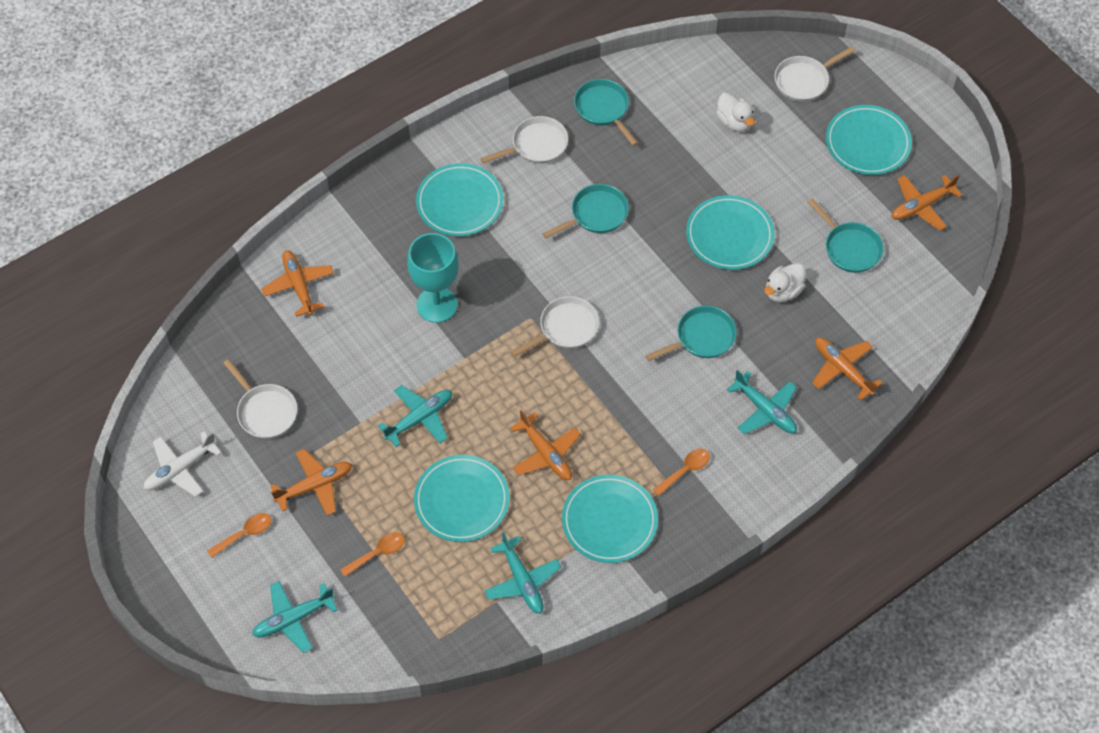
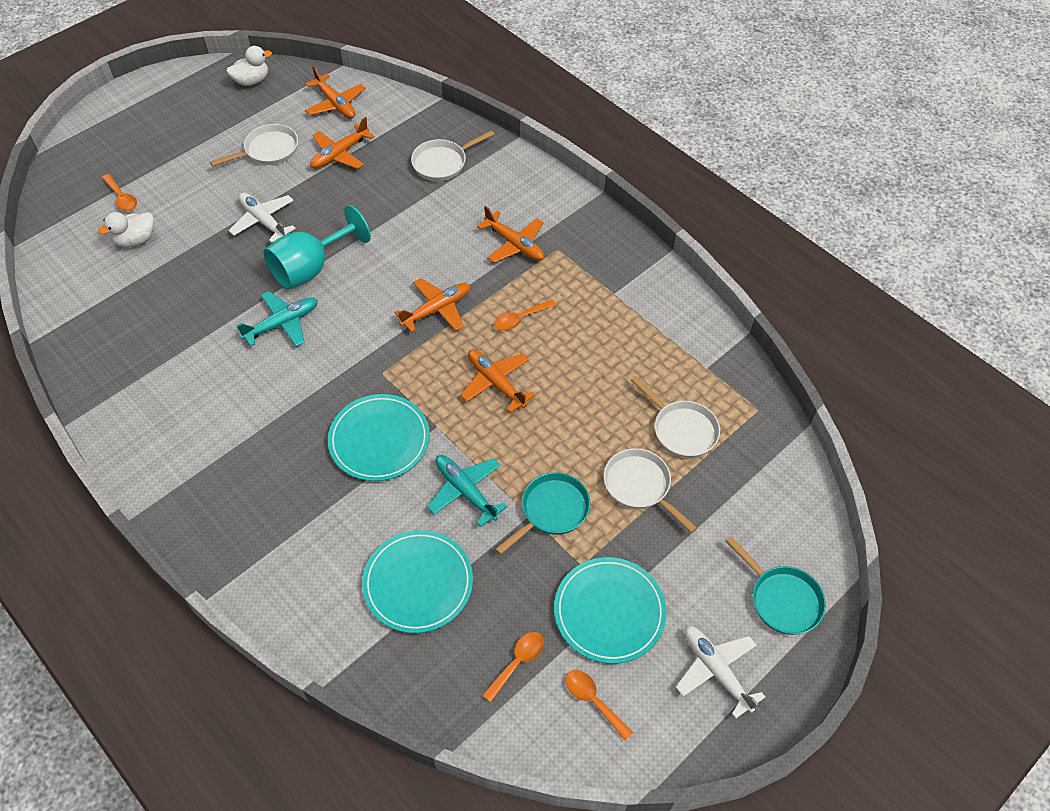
orange spoon: [207,513,271,558] [340,532,405,577] [653,449,710,496] = 3 -> [102,174,137,211] [482,632,544,702] [494,299,556,331] [565,670,633,741] = 4
turquoise pan: [542,184,629,238] [574,79,638,146] [646,306,737,361] [808,199,884,273] = 4 -> [495,472,590,555] [726,536,826,635] = 2
turquoise plane: [252,581,338,653] [378,385,452,447] [484,532,561,614] [727,370,797,434] = 4 -> [237,291,318,346] [427,455,508,527] = 2
turquoise plate: [414,455,510,542] [416,163,503,236] [562,475,658,563] [686,195,775,270] [826,105,912,175] = 5 -> [328,394,430,481] [362,530,473,633] [554,557,667,664] = 3
white plane: [143,431,221,497] = 1 -> [229,193,296,243] [676,626,765,719] = 2

